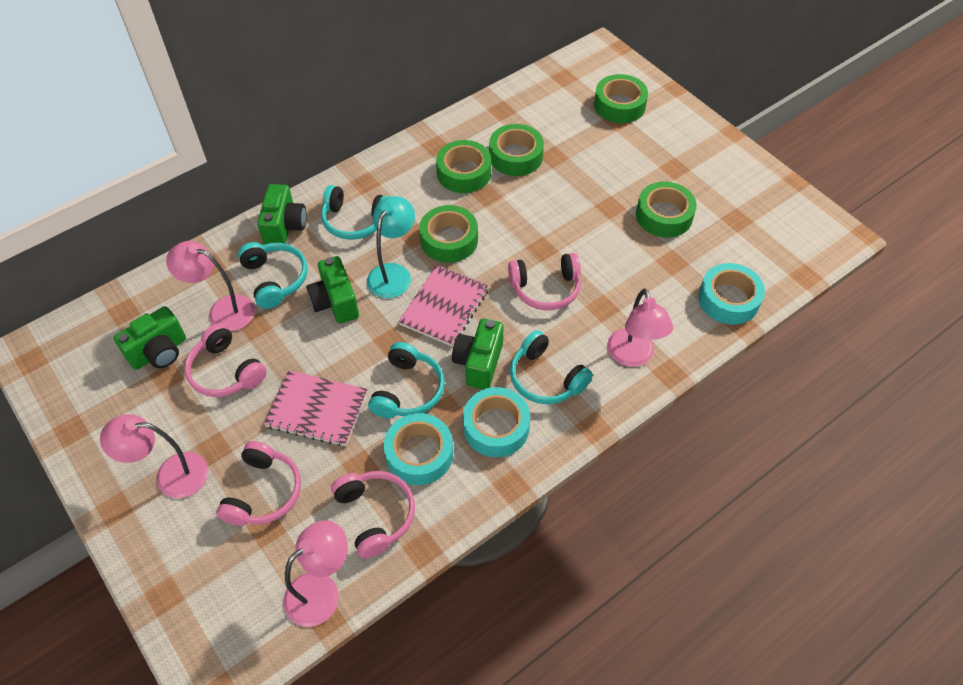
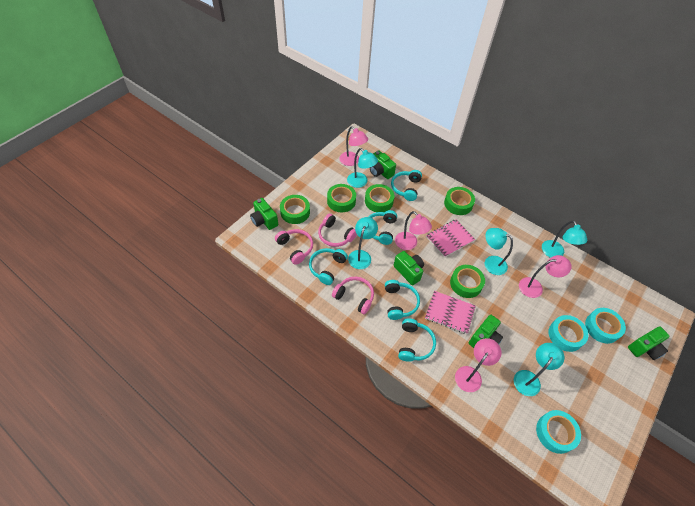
green camera: [114,306,186,370] [257,184,307,245] [306,256,359,324] [452,319,503,389] = 4 -> [250,198,278,230] [370,150,396,179] [394,251,424,285] [469,315,503,348] [628,326,669,360] = 5
pink headphones: [184,324,267,397] [216,441,301,526] [331,471,415,559] [508,253,581,310] = 4 -> [275,229,313,265] [318,213,357,247] [332,277,374,314] = 3
turquoise headphones: [238,242,308,309] [321,185,389,240] [368,342,445,418] [510,330,593,404] = 4 -> [309,248,348,285] [368,210,397,245] [385,280,420,320] [391,170,422,201] [398,318,436,362] = 5
turquoise lamp: [367,196,415,298] = 1 -> [347,148,378,188] [348,217,378,269] [485,228,513,275] [514,343,564,396] [542,220,587,258] = 5

